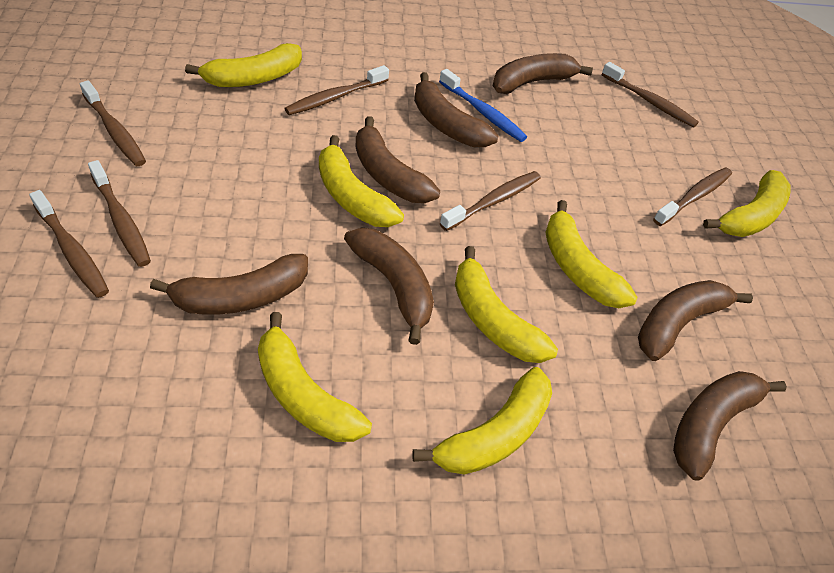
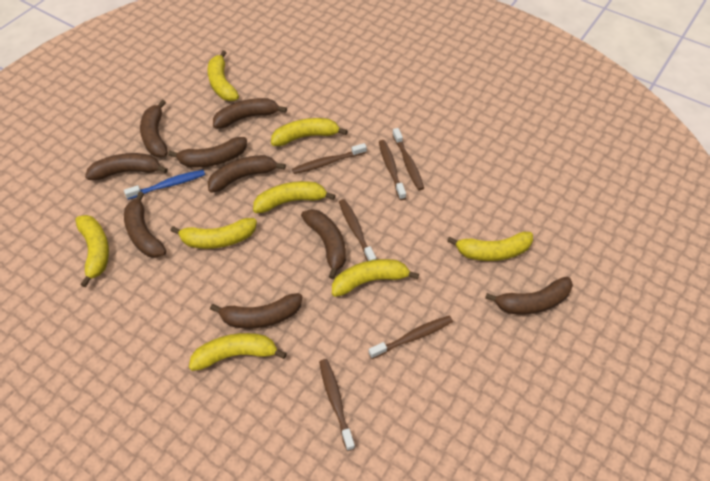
brown banana: [150,254,308,315] [344,228,434,345] [355,116,440,203] [414,72,499,147] [493,53,593,94] [638,280,753,361] [673,371,787,481] = 7 -> [85,153,168,180] [124,192,166,258] [140,100,168,157] [168,137,247,167] [208,155,286,193] [210,293,302,329] [213,98,287,129] [301,209,346,279] [485,277,573,314] = 9
brown toothbrush: [29,190,109,298] [80,80,146,166] [88,160,151,267] [284,65,389,115] [440,171,541,231] [602,62,699,128] [653,167,732,226] = 7 -> [292,143,367,174] [319,359,355,451] [339,199,376,261] [369,315,453,359] [379,140,406,200] [392,128,424,190] = 6
yellow banana: [185,43,302,87] [258,312,372,442] [319,135,404,227] [412,367,552,474] [455,246,558,363] [545,200,637,308] [703,170,791,237] = 7 -> [75,215,109,287] [171,218,257,249] [189,333,287,371] [208,50,239,101] [253,181,335,213] [271,118,348,146] [332,259,419,297] [447,232,533,261] = 8

